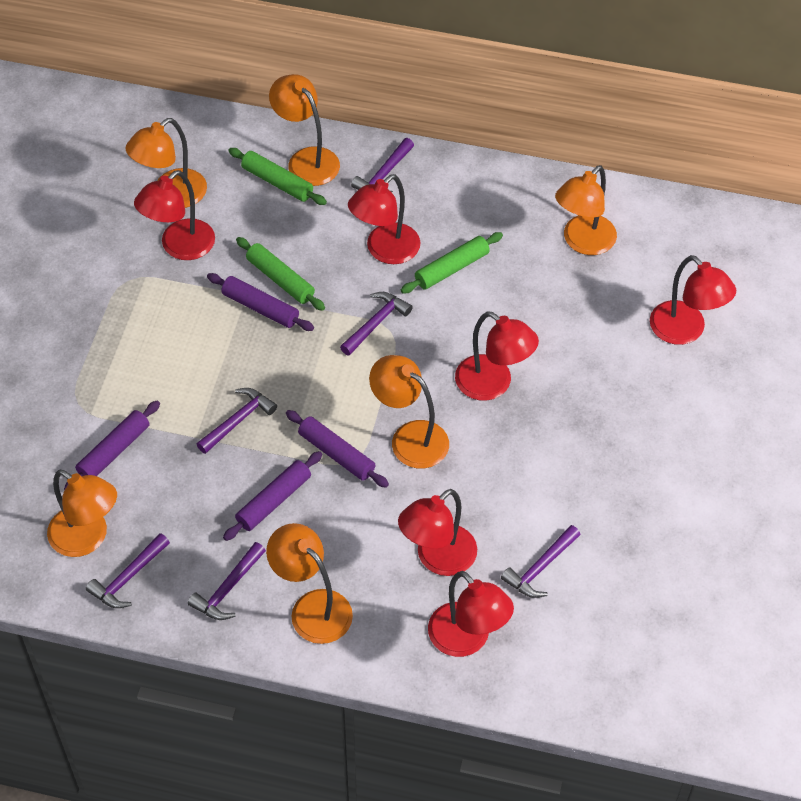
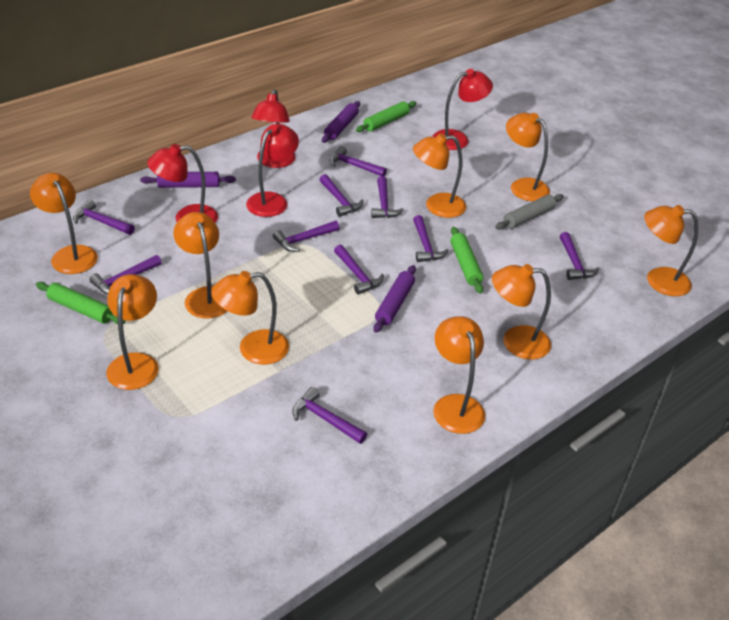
grey rolling pin: none = 0 -> [495,194,564,230] = 1
orange lamp: [47,469,117,557] [125,118,207,208] [266,523,353,644] [269,74,340,186] [369,355,449,468] [555,165,617,255] = 6 -> [30,173,98,274] [106,274,159,390] [173,212,227,318] [211,271,289,365] [413,133,466,218] [433,316,485,434] [492,264,551,359] [506,113,550,202] [644,205,698,296] = 9
purple hammer: [86,533,170,608] [188,542,266,620] [197,388,277,454] [340,292,413,356] [351,138,414,193] [501,525,581,598] = 6 -> [73,200,135,235] [89,255,162,295] [273,221,339,252] [292,387,367,444] [319,174,364,217] [330,146,387,176] [334,245,384,295] [371,176,404,218] [413,215,449,262] [560,232,599,280] = 10
purple rolling pin: [64,401,160,490] [207,273,314,331] [223,451,322,541] [286,410,389,488] = 4 -> [140,172,236,188] [322,101,360,143] [373,265,416,333] = 3
red lamp: [134,170,215,260] [348,174,421,264] [398,489,477,576] [428,571,514,657] [455,311,539,401] [650,255,736,345] = 6 -> [147,144,218,223] [246,124,299,217] [251,89,296,168] [432,69,493,150] = 4

